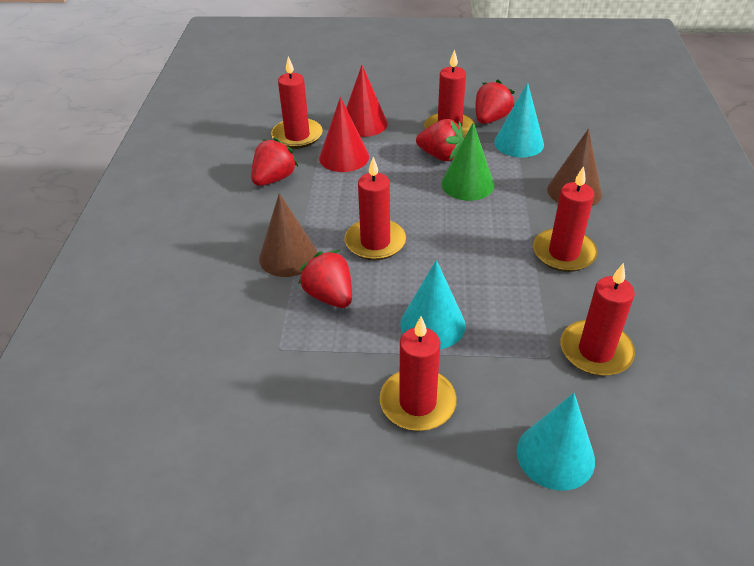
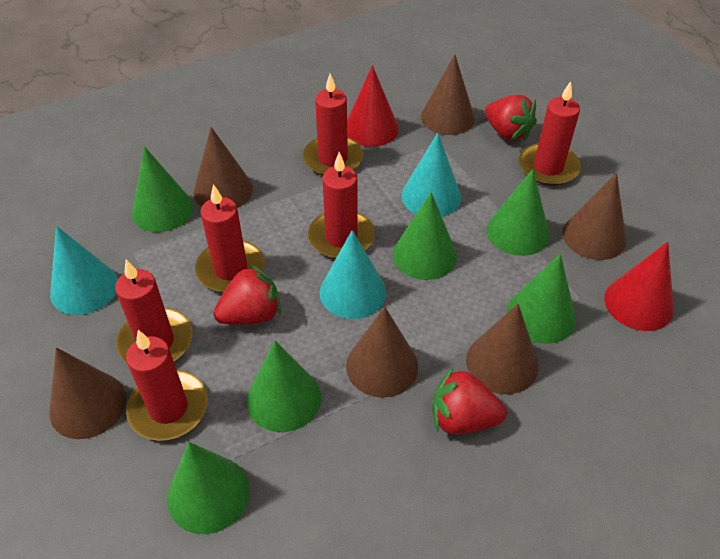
brown cone: [259,193,318,277] [547,129,602,206] = 2 -> [49,347,126,439] [193,127,253,208] [346,306,418,398] [421,54,475,135] [466,304,539,394] [562,173,626,260] = 6
green cone: [441,122,494,201] = 1 -> [132,146,193,232] [167,442,249,534] [247,341,321,432] [393,192,457,280] [487,169,550,256] [507,254,576,344] = 6
red strawberry: [251,138,298,186] [298,250,352,308] [416,119,464,161] [475,80,514,124] = 4 -> [214,264,281,325] [432,367,507,434] [485,95,537,141] = 3

